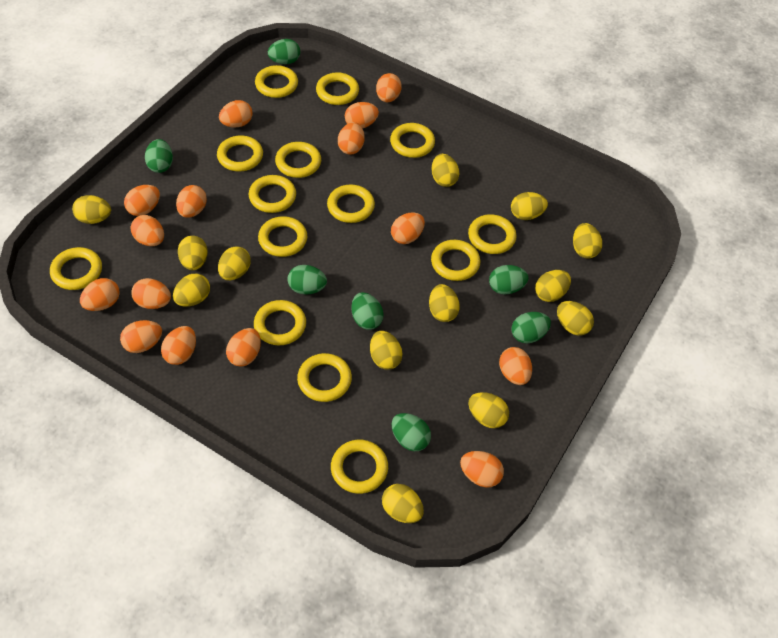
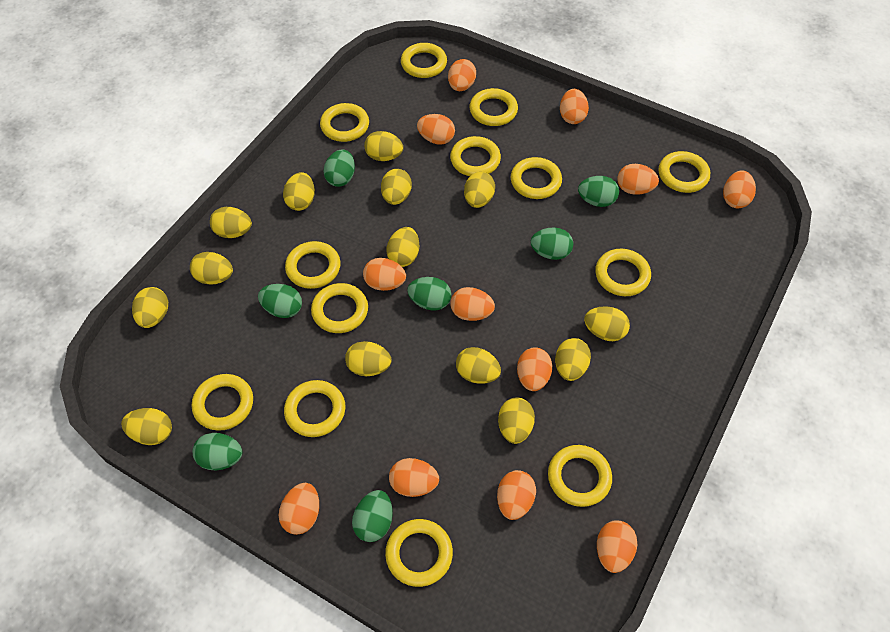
orange egg: [80,278,120,311] [120,320,162,353] [124,185,160,216] [131,215,164,246] [131,278,171,309] [161,326,196,365] [176,185,207,218] [219,100,253,128] [226,328,261,367] [338,122,365,155] [345,102,379,128] [376,73,402,102] [391,212,425,244] [460,451,504,488] [499,347,532,385] = 15 -> [279,483,319,535] [363,258,406,291] [389,458,439,497] [417,114,455,145] [448,59,476,91] [450,287,495,321] [497,470,536,520] [517,347,552,391] [560,89,589,124] [597,520,637,573] [617,164,659,195] [723,170,756,208] = 12
yellow egg: [72,195,111,224] [173,274,210,307] [178,236,208,270] [218,246,251,280] [370,331,403,370] [382,484,424,523] [429,284,460,322] [432,154,459,187] [469,392,509,428] [511,192,548,220] [535,270,571,302] [557,301,594,336] [573,223,602,259] = 13 -> [121,408,172,445] [132,287,168,328] [190,252,233,285] [210,207,252,238] [283,172,315,211] [345,341,391,376] [364,131,403,161] [381,169,412,205] [386,227,419,267] [456,347,501,384] [464,172,495,208] [498,397,535,444] [555,338,591,381] [584,306,630,341] = 14
yellow ring: [50,247,102,290] [217,136,263,171] [249,175,296,213] [254,300,306,346] [255,65,298,98] [258,216,307,257] [275,142,321,178] [297,353,352,402] [316,72,359,105] [327,184,375,223] [331,440,388,494] [390,123,435,158] [431,240,480,281] [468,214,517,254] = 14 -> [192,374,253,431] [284,380,345,437] [285,241,340,289] [311,283,368,333] [320,103,369,142] [385,519,453,587] [401,43,447,78] [450,136,501,176] [470,88,518,126] [511,157,562,199] [548,445,612,507] [595,249,651,296] [659,151,710,193] = 13

